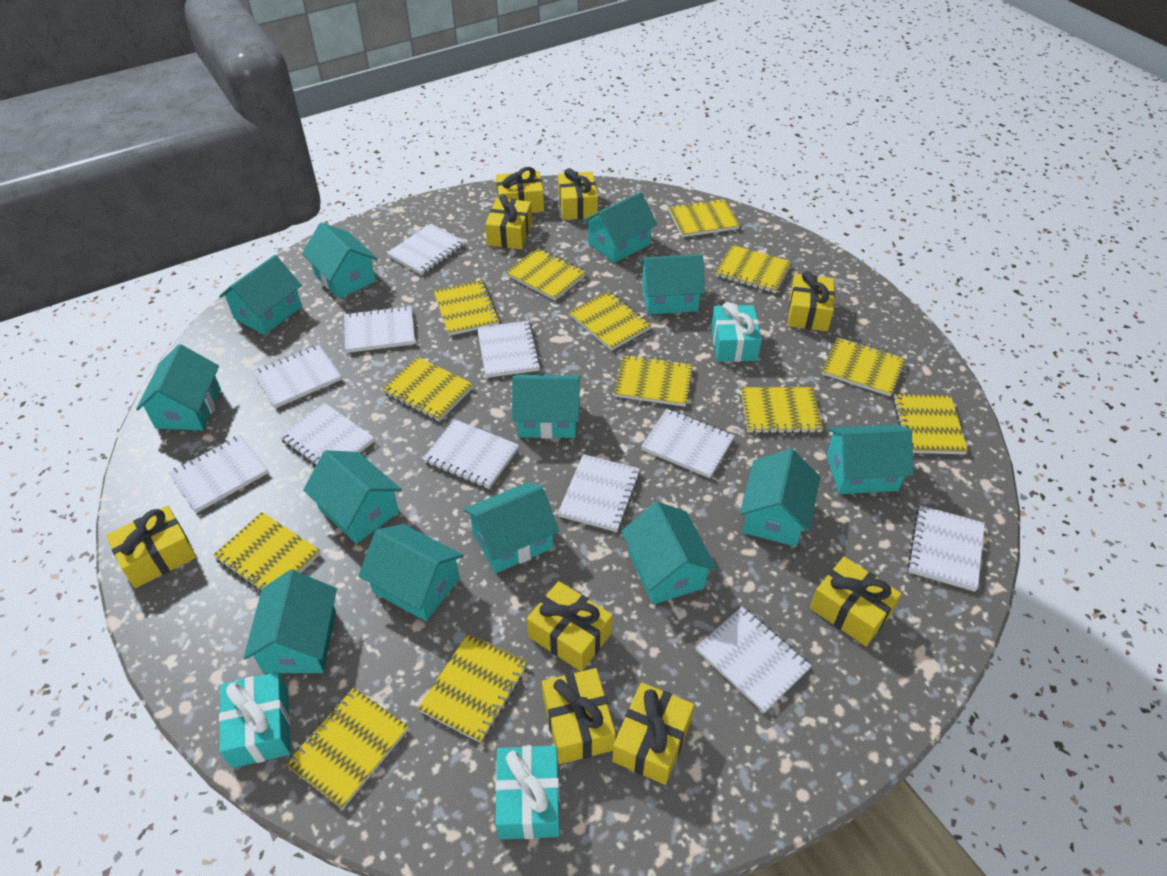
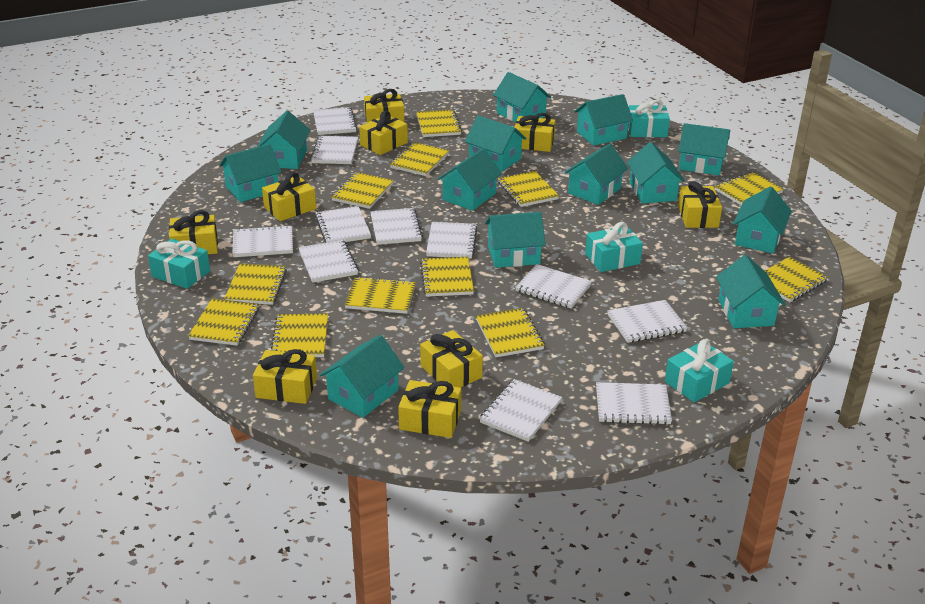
turquoise gift: [219,672,291,768] [495,746,560,840] [711,302,762,362] = 3 -> [148,239,210,289] [585,222,643,272] [628,100,670,137] [665,339,734,403] = 4
yellow notebook: [213,512,321,593] [285,688,409,809] [382,357,474,421] [418,633,528,743] [434,280,500,336] [506,248,586,300] [569,291,651,351] [614,354,693,407] [669,198,740,237] [715,245,792,293] [741,387,823,433] [821,337,906,396] [893,394,968,454] = 13 -> [188,298,259,346] [224,263,287,305] [271,313,328,357] [331,172,394,209] [345,276,416,314] [390,142,449,176] [416,109,462,137] [420,257,474,297] [476,308,545,357] [498,171,559,207] [714,172,784,205] [765,257,828,302] = 12

